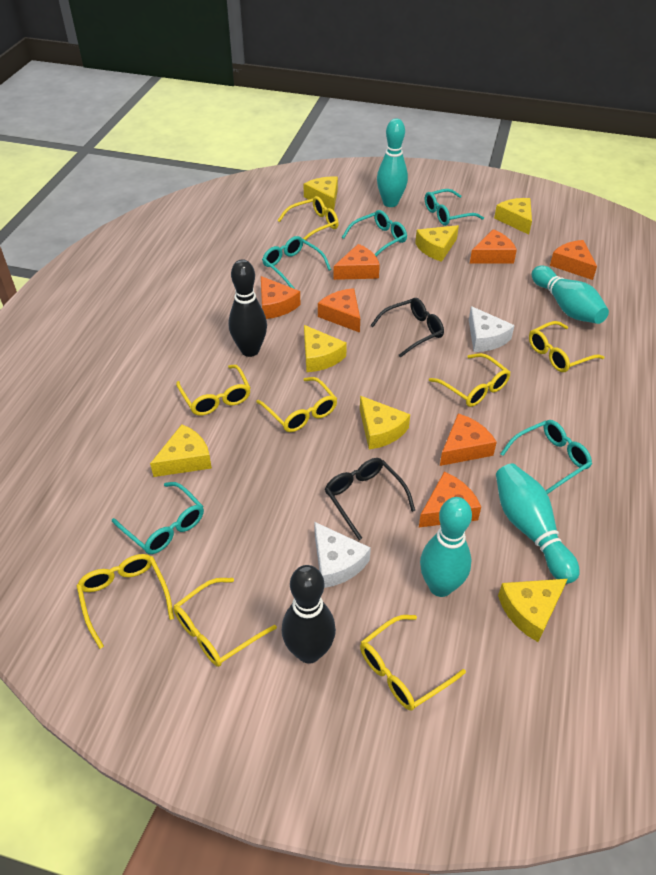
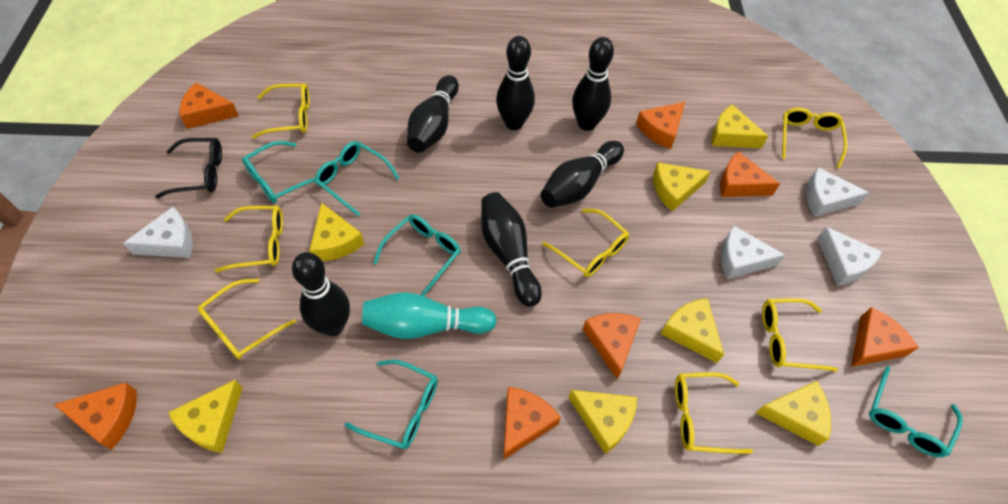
black bowling pin: [229,259,267,357] [282,565,336,664] = 2 -> [292,252,350,336] [407,75,459,153] [481,192,542,307] [496,36,535,130] [541,141,624,208] [572,37,614,131] = 6
black glasses: [325,458,415,540] [370,298,444,358] = 2 -> [155,138,222,198] = 1
turquoise bowling pin: [377,118,408,207] [420,497,472,597] [496,463,580,584] [532,265,609,324] = 4 -> [362,292,497,339] = 1
white cheese: [314,522,371,588] [469,306,515,352] = 2 -> [123,207,193,258] [721,225,785,279] [806,167,869,217] [817,227,882,286] = 4
yellow glasses: [77,554,174,649] [173,578,277,667] [176,365,251,415] [256,377,337,432] [277,196,339,240] [360,615,466,711] [429,353,511,407] [529,321,604,372] = 8 -> [197,279,296,359] [215,206,283,273] [251,83,310,139] [542,209,630,277] [675,372,753,454] [762,298,838,372] [782,108,847,168] = 7

